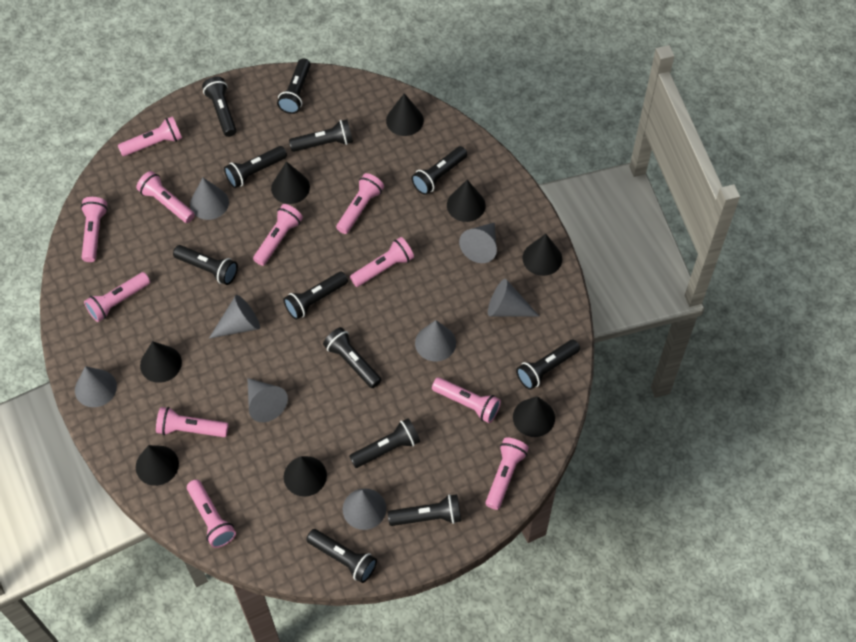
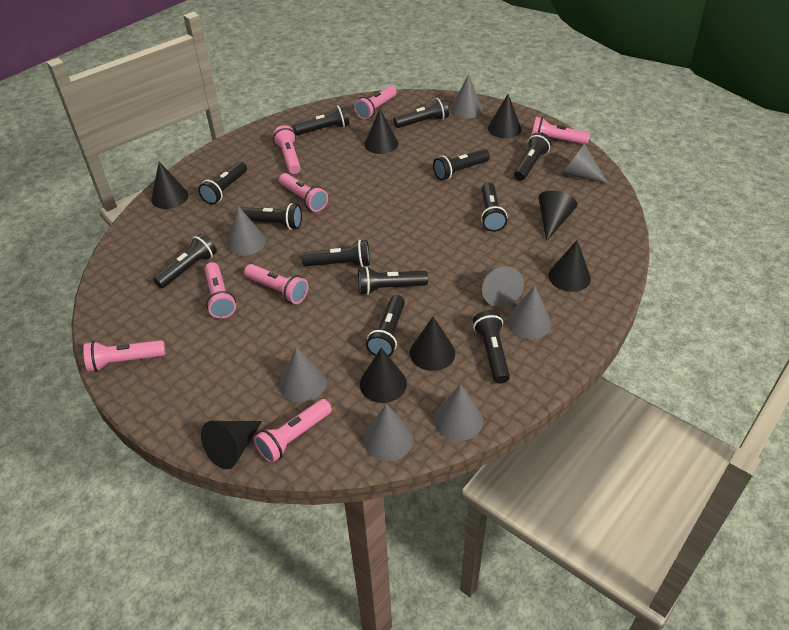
pink flashlight: [81,197,108,262] [84,272,150,322] [118,116,182,156] [136,171,195,223] [156,407,229,437] [187,480,236,548] [253,204,303,266] [336,173,384,234] [350,237,414,287] [432,377,501,423] [485,437,529,510] = 11 -> [83,340,165,372] [205,262,236,319] [244,264,308,304] [254,399,332,463] [273,125,301,174] [279,173,328,212] [354,86,397,120] [531,117,590,145] = 8

